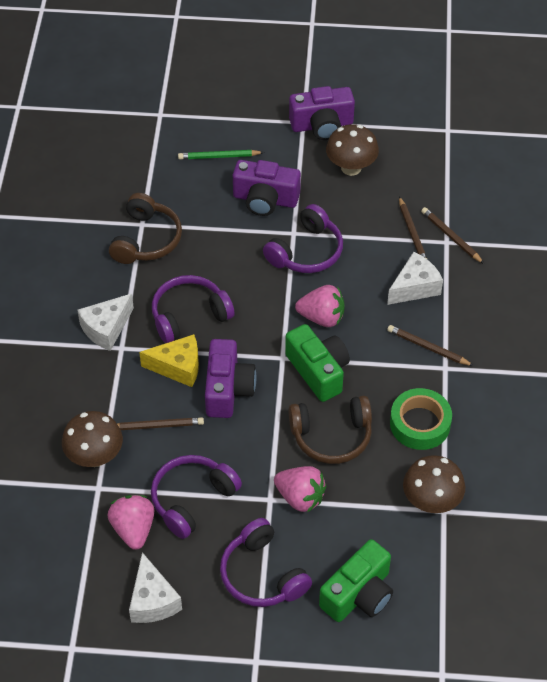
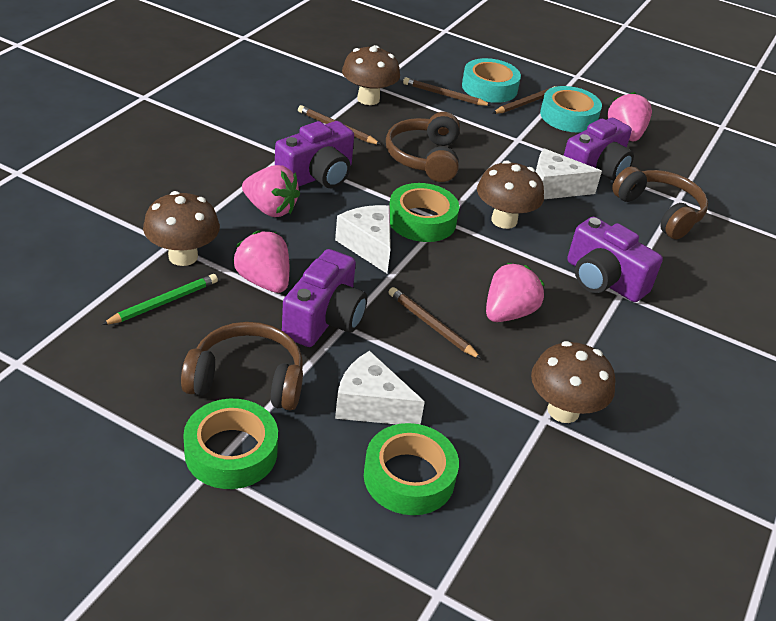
brown headphones: [109,193,182,264] [289,396,372,464] = 2 -> [181,322,303,411] [386,112,460,182] [612,167,708,239] = 3
brown mushroom: [62,411,123,467] [326,124,379,176] [403,455,465,513] = 3 -> [143,191,220,266] [342,45,400,105] [477,160,544,229] [531,341,616,423] = 4
green camera: [285,324,350,402] [319,539,393,622] = 2 -> none = 0
green tape: [390,388,452,450] = 1 -> [183,399,278,489] [364,423,459,515] [389,183,459,242] = 3
pink strawberry: [108,495,154,550] [274,466,326,513] [295,285,344,327] = 3 -> [233,231,289,293] [242,165,300,217] [486,263,545,322] [607,92,652,141] = 4
purple camera: [205,339,256,418] [233,160,301,216] [289,86,355,140] = 3 -> [275,121,354,188] [282,249,367,347] [564,118,634,181] [567,217,663,302] = 4
purple headphones: [151,455,242,539] [152,275,235,343] [220,518,312,607] [263,204,343,273] = 4 -> none = 0
turquoise tape: none = 0 -> [462,58,521,103] [540,86,602,132] = 2
yellow cheese: [139,334,199,387] = 1 -> none = 0

